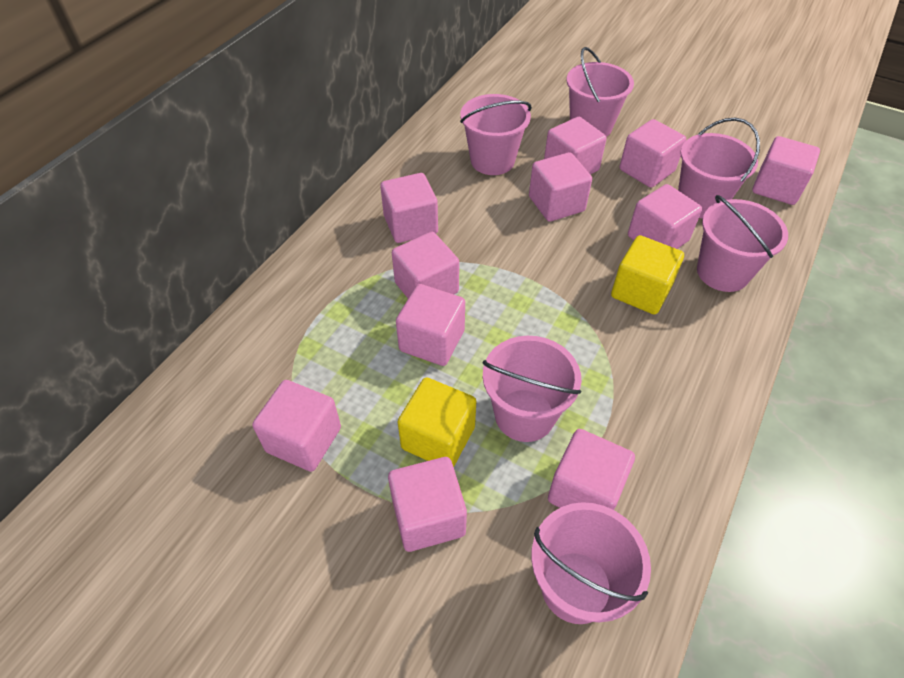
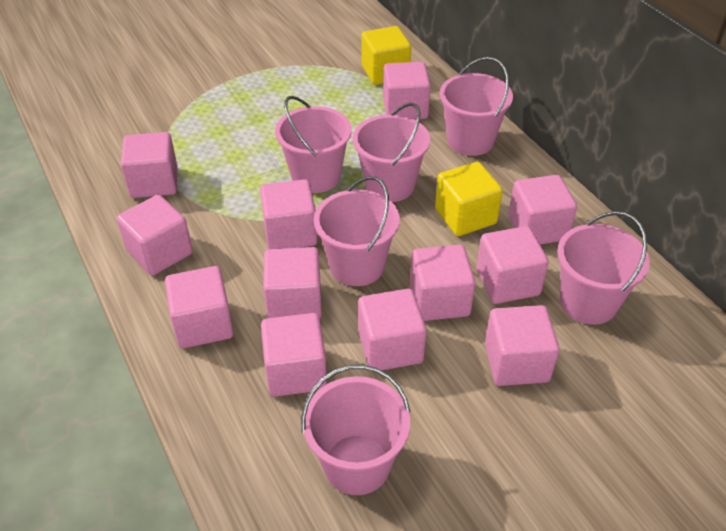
pink cube: [252,380,341,472] [380,173,438,243] [388,457,467,552] [392,232,459,298] [396,284,465,366] [529,152,592,222] [544,117,607,175] [548,429,635,510] [620,119,686,188] [628,184,702,249] [752,136,820,205] = 11 -> [117,195,193,276] [121,132,177,198] [165,266,234,348] [260,179,318,249] [261,313,327,397] [263,247,322,318] [358,289,426,372] [383,62,431,119] [410,245,476,321] [477,226,549,304] [485,305,559,386] [509,175,577,244] = 12

